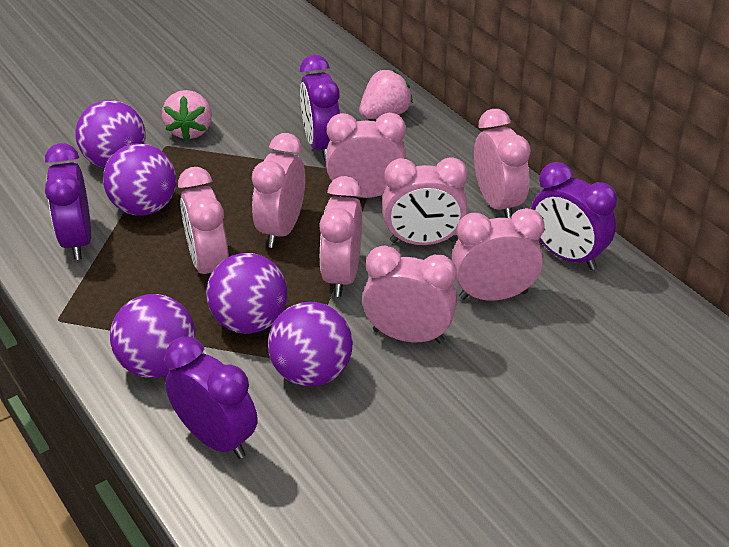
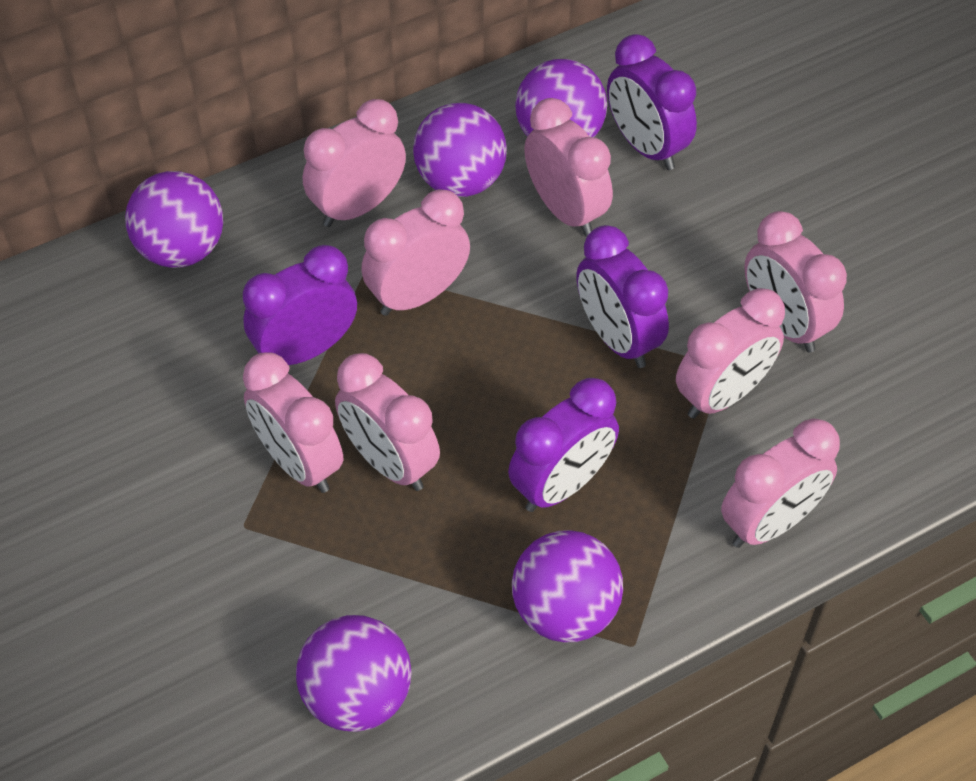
pink strawberry: [162,90,212,141] [359,69,413,119] = 2 -> none = 0

